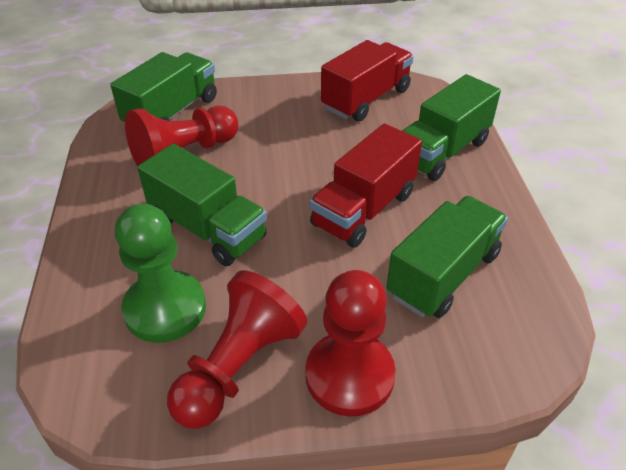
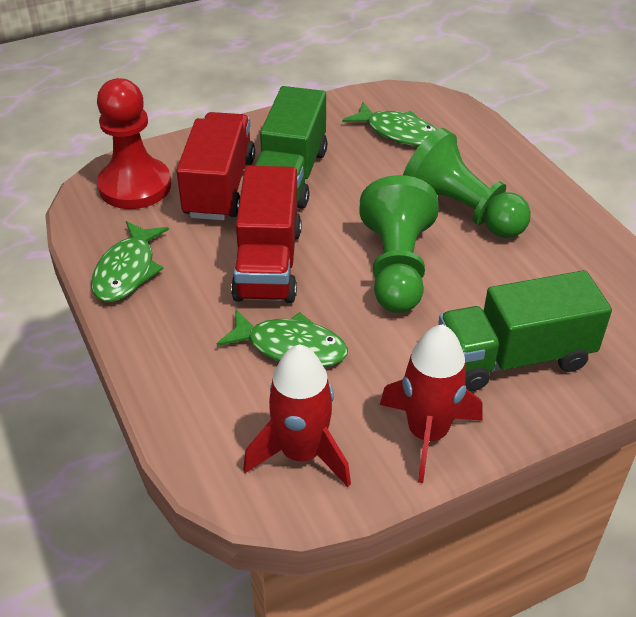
green fish: none = 0 -> [91,221,169,302] [217,309,348,367] [342,102,437,146] = 3
green pawn: [115,204,206,343] = 1 -> [359,175,439,313] [403,128,531,238] = 2
green truck: [110,52,217,122] [137,144,267,266] [386,196,508,318] [402,74,501,181] = 4 -> [255,86,327,209] [438,270,612,391] = 2
red pawn: [125,106,238,167] [167,270,307,429] [305,270,396,417] = 3 -> [97,78,171,209] = 1
red rocket: none = 0 -> [243,344,351,487] [380,324,483,483] = 2

